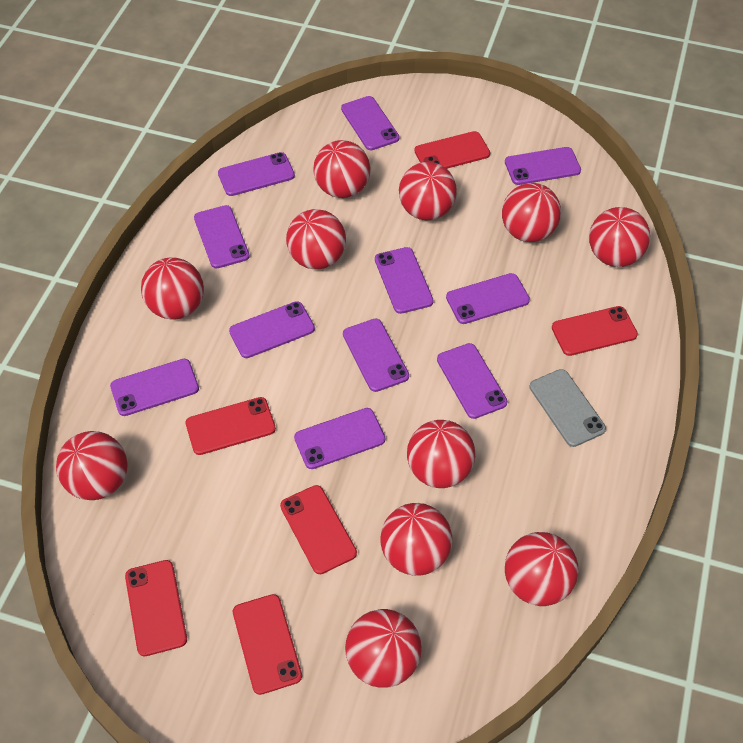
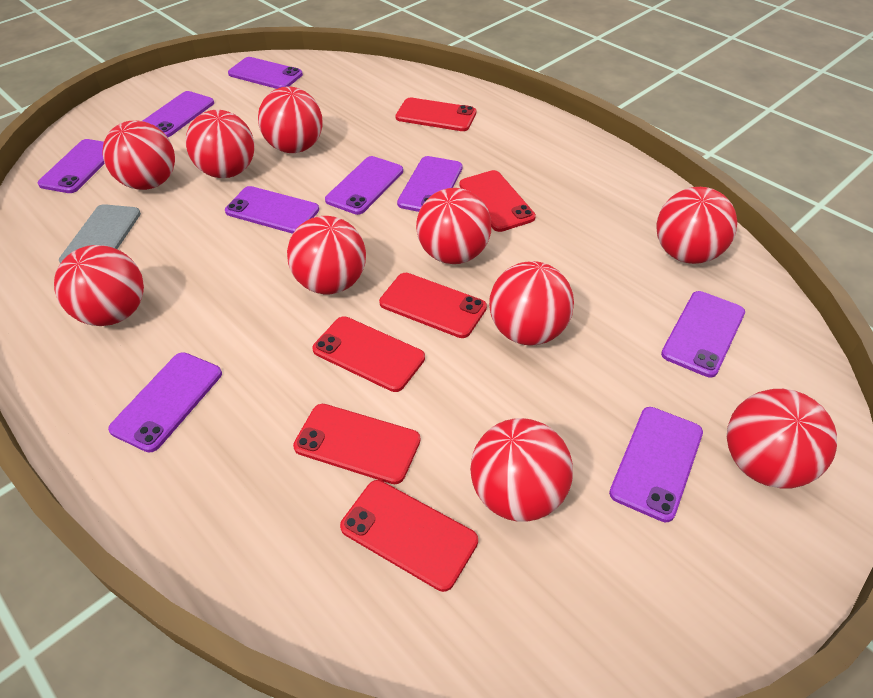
purple phone: [110,359,199,416] [194,205,250,269] [218,152,295,196] [229,301,315,358] [294,408,385,469] [341,96,400,150] [343,319,409,392] [375,247,434,314] [437,343,507,419] [446,273,530,324] [505,147,581,185] = 11 -> [38,139,105,193] [108,352,222,453] [143,91,214,137] [225,186,319,234] [228,57,303,89] [325,156,403,215] [397,156,463,212] [609,407,703,522] [661,291,745,377] = 9
red ball: [56,431,128,500] [141,257,204,320] [286,209,346,269] [313,140,370,198] [345,609,422,688] [381,503,452,576] [399,162,457,220] [407,420,475,488] [502,183,561,242] [505,532,578,606] [589,207,650,267] = 11 -> [54,245,144,326] [102,121,175,190] [186,110,254,178] [258,87,322,153] [287,216,366,294] [416,188,491,264] [470,418,573,522] [489,261,574,345] [657,187,738,264] [727,389,837,488] = 10

